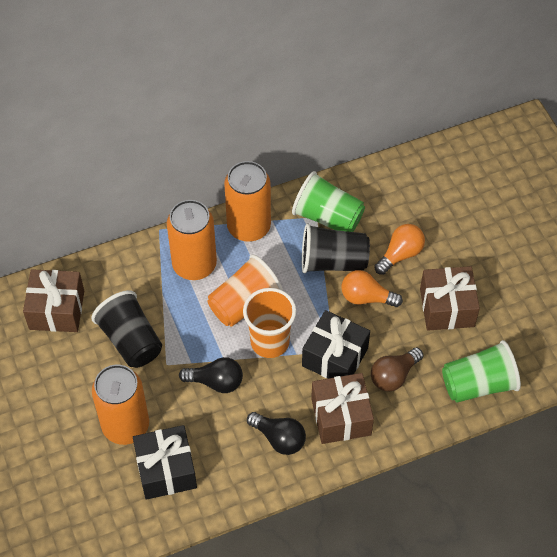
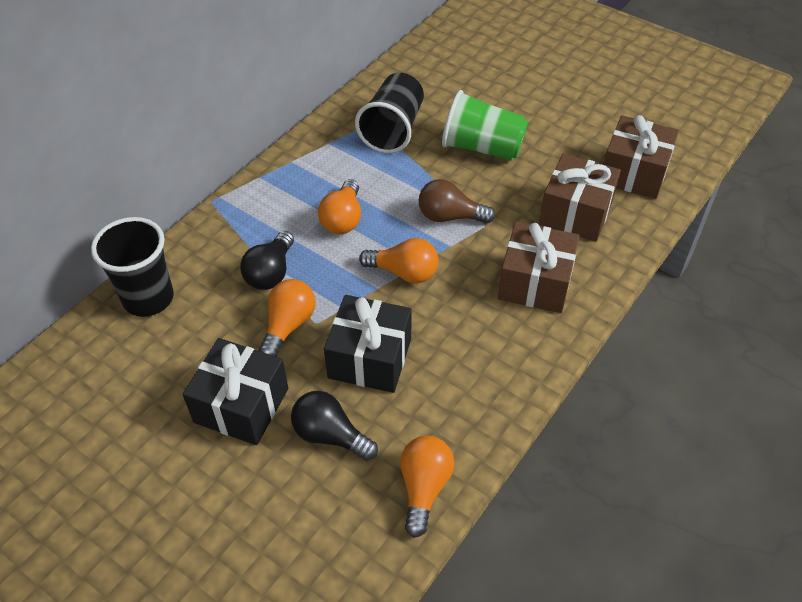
green cup: [292,171,365,232] [442,340,521,403] = 2 -> [442,90,528,161] = 1
orange can: [92,365,149,445] [167,200,217,280] [224,161,271,242] = 3 -> none = 0
orange cup: [207,255,283,327] [243,288,296,358] = 2 -> none = 0
orange light bulb: [341,270,403,307] [374,224,425,275] = 2 -> [259,279,316,357] [318,179,361,234] [359,238,439,283] [400,436,454,538] = 4

